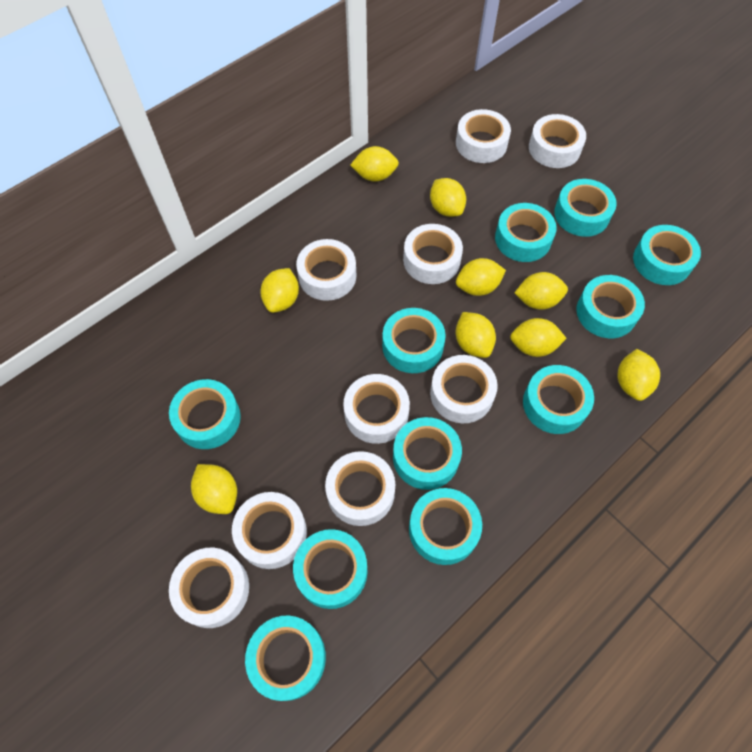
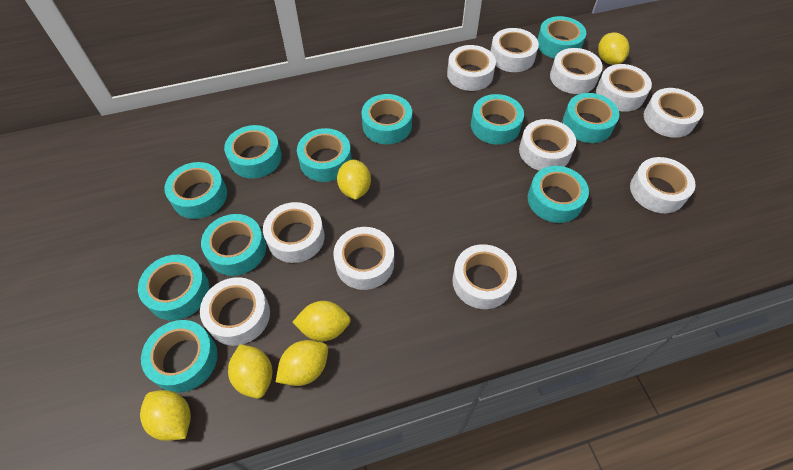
white tape: [169,548,249,628] [232,492,307,569] [296,239,357,301] [325,451,395,526] [343,374,410,444] [403,224,463,284] [430,355,498,423] [456,109,511,163] [529,114,586,168] = 9 -> [200,277,270,346] [263,202,324,263] [333,227,394,290] [447,45,496,91] [452,244,517,309] [490,28,539,72] [519,119,576,171] [550,48,603,94] [596,64,652,112] [630,157,695,213] [644,88,704,138] = 11
yellow lemon: [191,464,237,514] [260,268,299,313] [350,146,399,182] [430,178,466,217] [456,258,506,296] [456,312,496,358] [510,318,567,357] [514,272,568,310] [617,349,660,401] = 9 -> [140,390,191,441] [228,344,272,399] [276,340,328,386] [293,301,351,341] [337,159,371,200] [598,33,630,65] = 6

